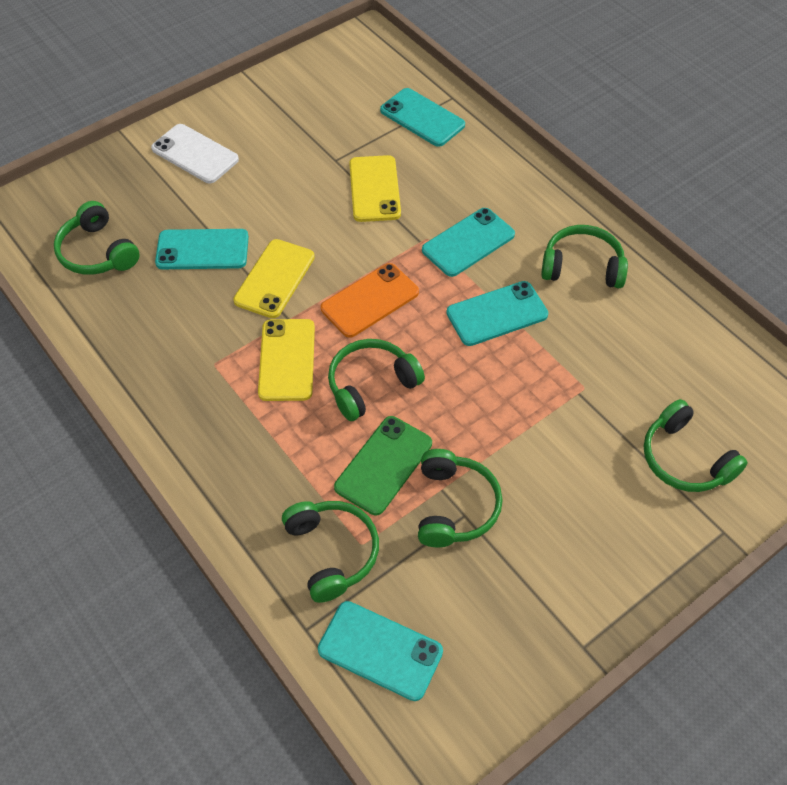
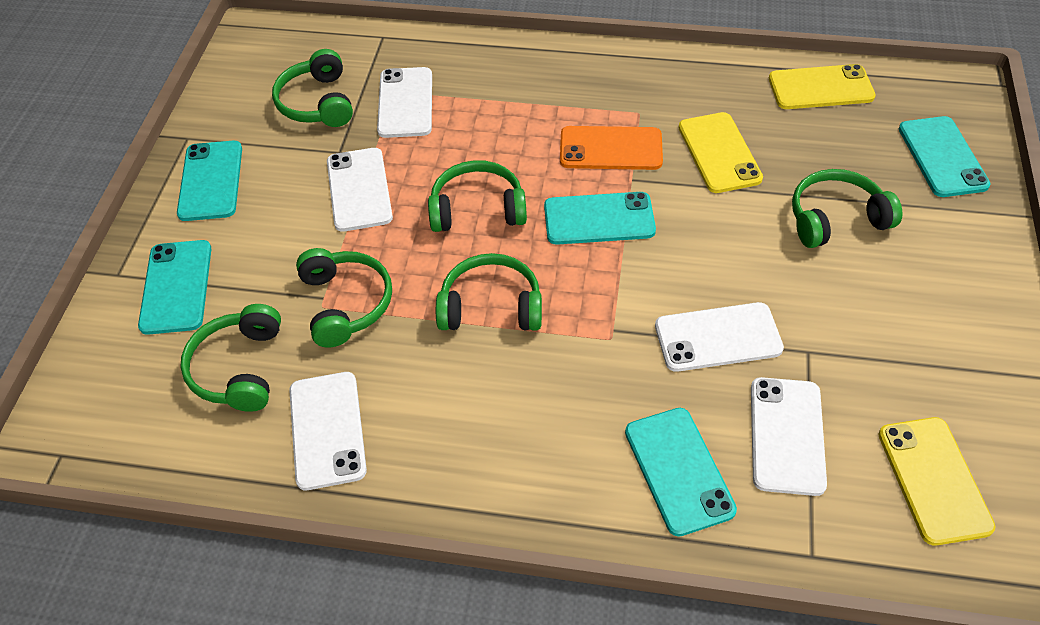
green phone: [334,416,432,515] = 1 -> none = 0
white phone: [151,124,239,184] = 1 -> [289,372,367,490] [327,148,393,232] [377,67,432,138] [655,302,784,372] [751,377,827,496] = 5

